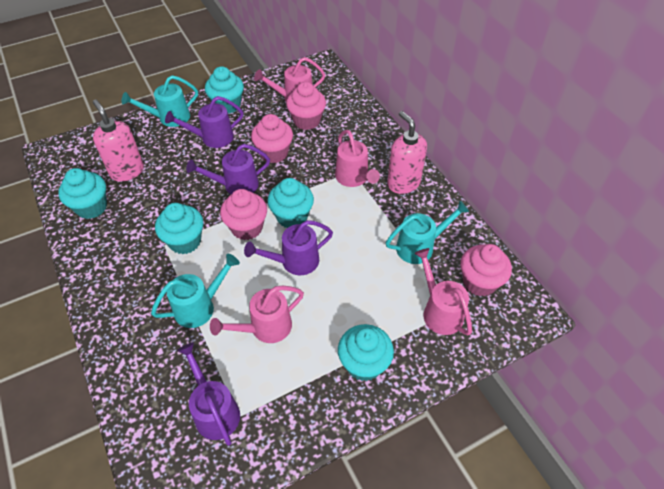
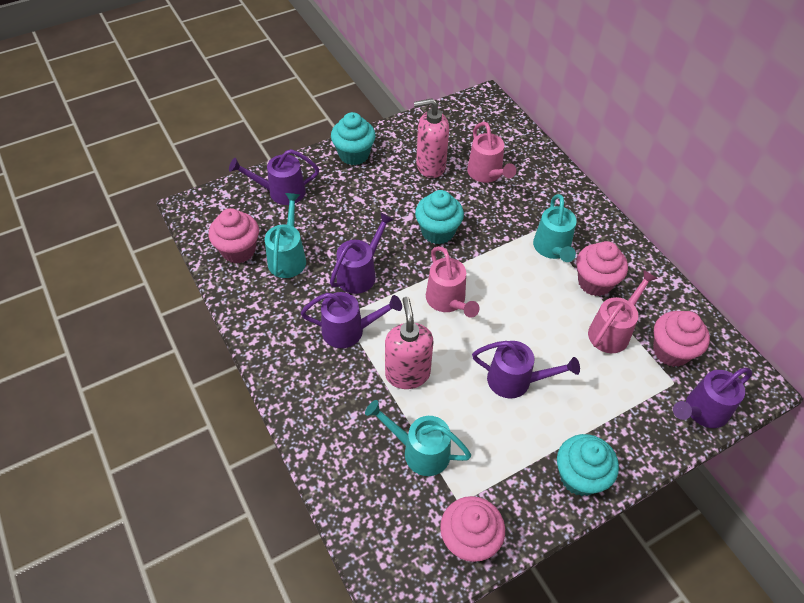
pink watering can: [210,286,304,343] [254,57,325,102] [335,130,380,187] [414,248,472,336] = 4 -> [426,246,480,318] [467,122,516,183] [588,270,658,353] = 3
purple watering can: [165,96,244,148] [177,342,240,446] [186,144,270,194] [244,220,333,275] = 4 -> [229,149,319,205] [301,292,402,348] [330,212,394,294] [472,341,580,399] [673,368,752,428] = 5
turquoise cupcake: [58,168,107,219] [155,203,203,254] [205,66,244,114] [268,178,314,228] [338,324,394,381] = 5 -> [331,112,376,165] [415,190,464,244] [557,434,619,496] = 3

